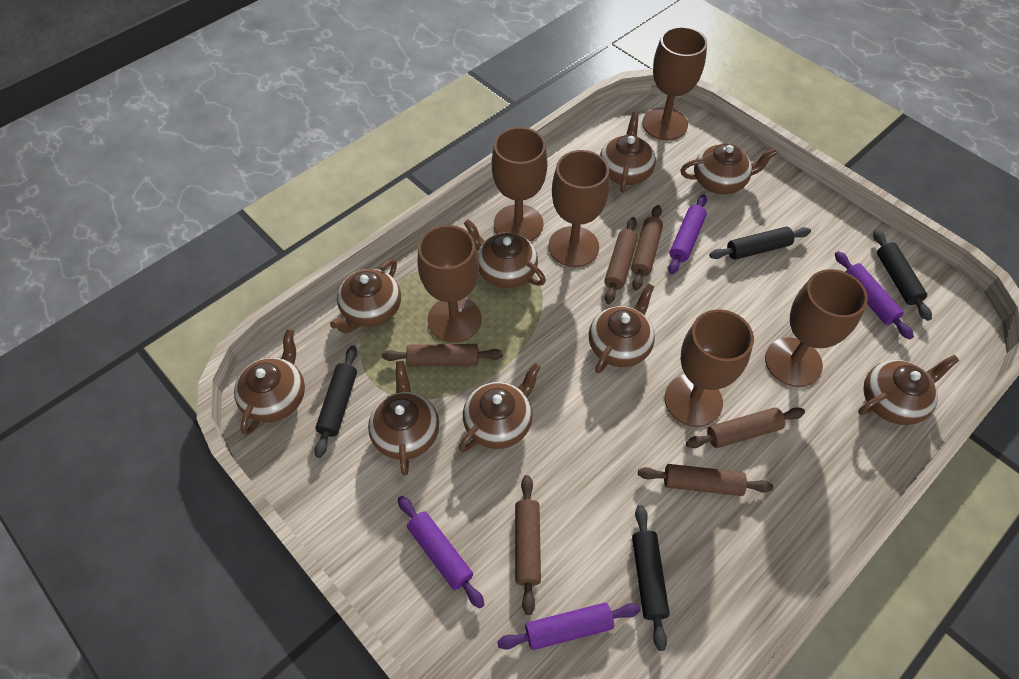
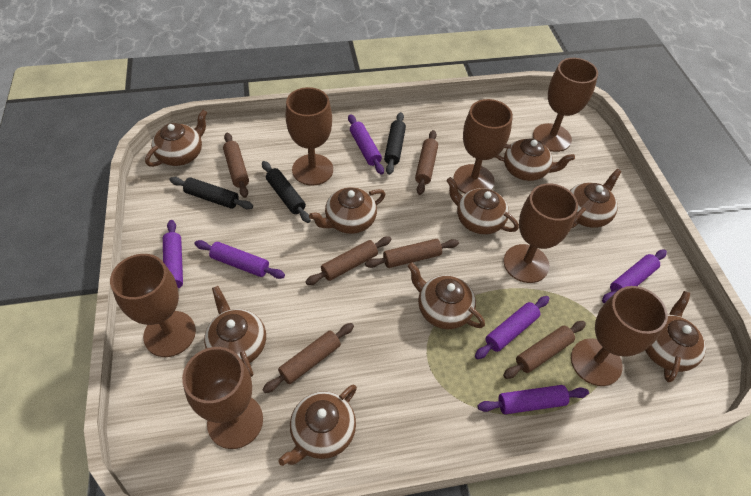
black rolling pin: [315,345,357,458] [632,505,670,651] [709,227,811,260] [873,229,932,321] = 4 -> [169,177,253,209] [262,161,311,223] [384,112,406,175] = 3
brown goblet: [418,225,482,343] [492,127,548,241] [548,150,610,267] [642,26,707,140] [665,309,754,427] [765,269,868,387] = 6 -> [110,254,196,357] [182,347,263,449] [286,87,333,186] [453,99,513,194] [503,183,578,283] [533,58,598,152] [571,286,668,386] = 7
purple rolling pin: [398,496,485,608] [497,603,641,650] [668,194,707,274] [835,251,914,339] = 4 -> [163,220,183,288] [195,240,285,279] [348,114,384,175] [475,296,549,359] [477,385,589,414] [602,250,667,304] = 6

